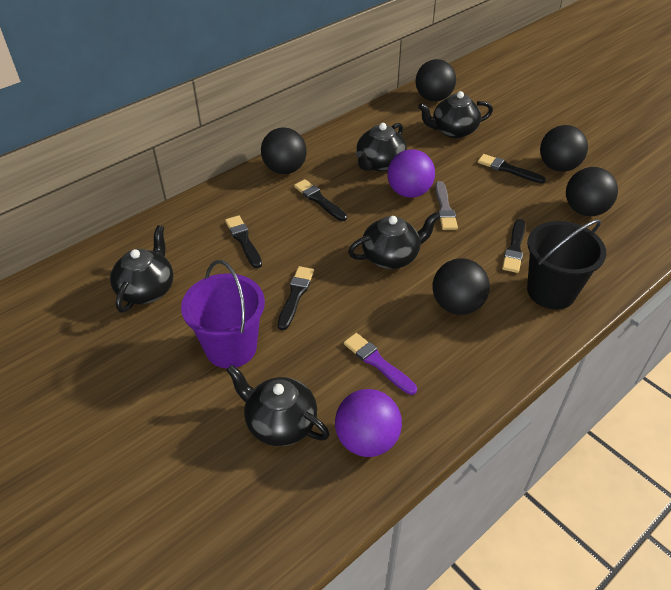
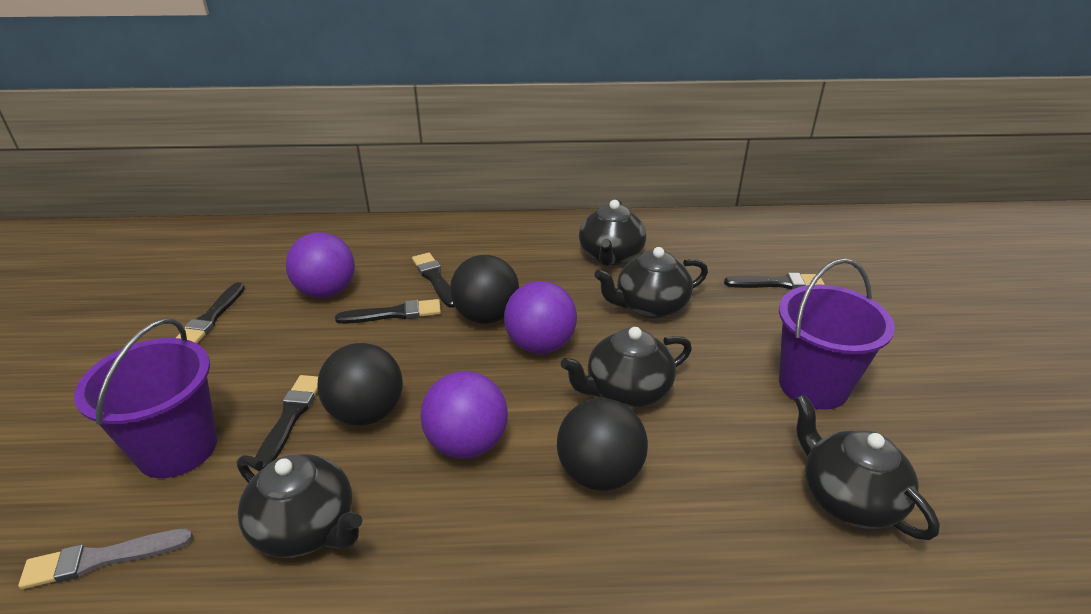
black ball: [261,127,307,174] [416,59,456,101] [432,258,490,315] [540,125,588,172] [566,167,618,216] = 5 -> [317,343,403,426] [450,255,519,324] [557,398,648,491] = 3
black bucket: [527,219,606,310] = 1 -> none = 0
purple ball: [335,389,402,457] [387,149,435,198] = 2 -> [286,232,355,298] [420,371,508,459] [504,281,577,354] = 3
purple brush: [344,333,417,395] = 1 -> none = 0
purple bucket: [181,260,265,369] = 1 -> [74,318,217,478] [779,258,895,410] = 2

